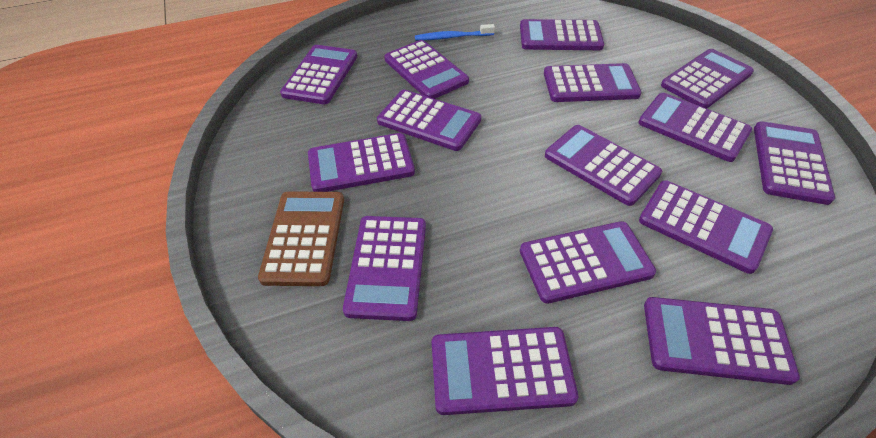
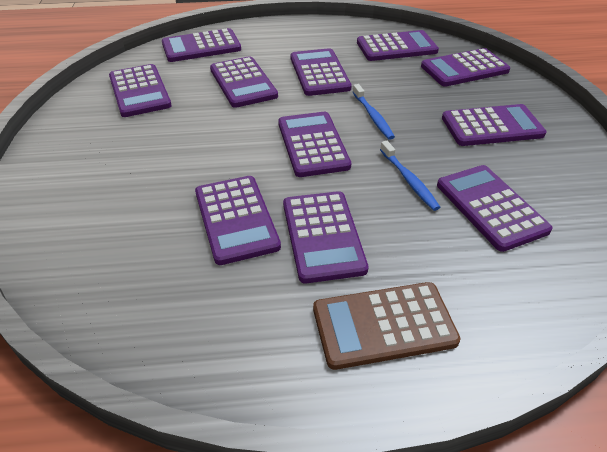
blue toothbrush: [415,24,495,41] = 1 -> [353,84,395,140] [380,141,441,211] = 2
purple calculator: [280,45,357,104] [308,133,415,192] [343,216,426,321] [377,90,481,151] [384,40,469,99] [432,327,578,415] [520,19,604,50] [520,221,656,304] [544,63,642,102] [545,125,662,206] [638,93,752,162] [639,180,773,274] [644,297,800,385] [661,49,754,109] [754,121,835,205] = 15 -> [109,64,172,117] [162,28,241,62] [195,176,281,265] [210,56,278,108] [278,112,351,177] [283,191,368,283] [291,48,352,96] [357,30,439,61] [421,48,510,87] [437,165,553,252] [442,104,547,146] = 11

